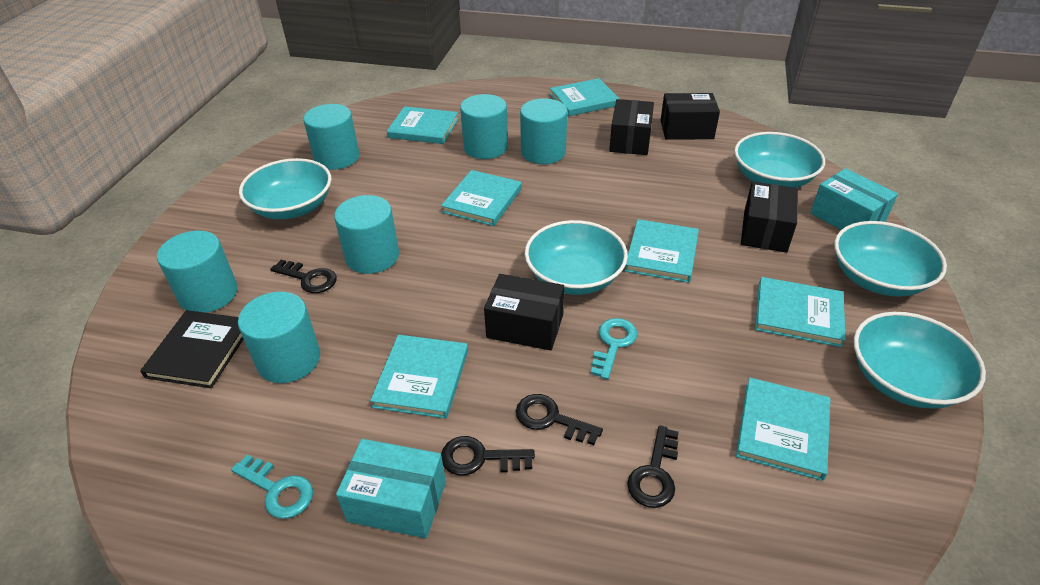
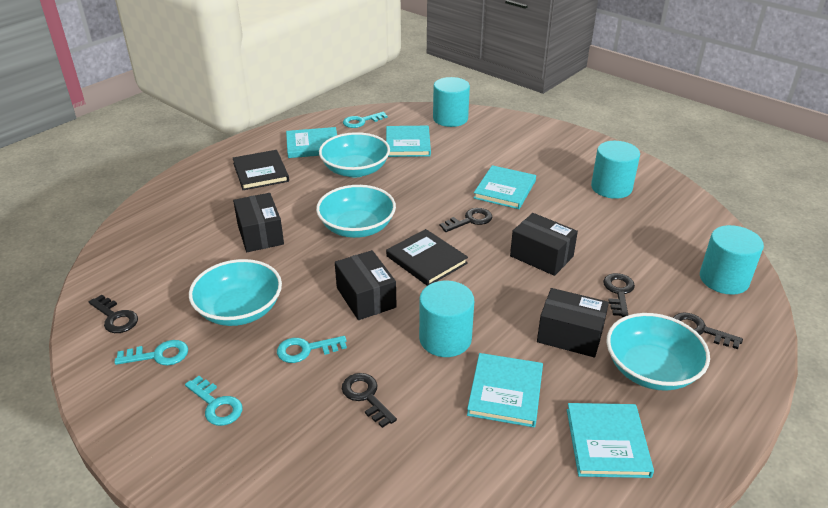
black book: [140,310,243,388] = 1 -> [233,150,289,190] [386,229,468,286] = 2
black key: [270,260,337,293] [441,436,535,476] [516,394,603,445] [627,425,679,508] = 4 -> [89,295,138,333] [342,373,397,428] [439,208,492,232] [603,273,635,317] [673,313,743,349] = 5
turquoise book: [370,335,468,419] [387,106,459,144] [441,170,522,226] [550,78,619,116] [625,219,699,283] [736,378,830,481] [755,277,846,347] = 7 -> [286,127,337,158] [386,126,431,157] [467,353,543,427] [474,165,536,209] [567,403,654,478] = 5
turquoise bowl: [239,158,332,219] [525,220,628,295] [734,132,825,188] [834,221,947,297] [853,312,986,409] = 5 -> [189,259,282,326] [316,185,396,238] [319,132,390,178] [606,313,710,391] = 4
turquoise box: [336,439,446,538] [810,168,898,230] = 2 -> none = 0
turquoise cylinder: [157,230,238,313] [238,292,320,383] [303,104,360,170] [334,195,399,274] [460,94,508,159] [520,98,567,164] = 6 -> [419,281,474,357] [433,77,470,127] [591,141,640,199] [700,225,764,295] = 4
turquoise key: [231,454,313,519] [591,318,638,380] = 2 -> [115,340,188,365] [185,376,243,426] [277,336,347,363] [343,112,388,128] = 4

